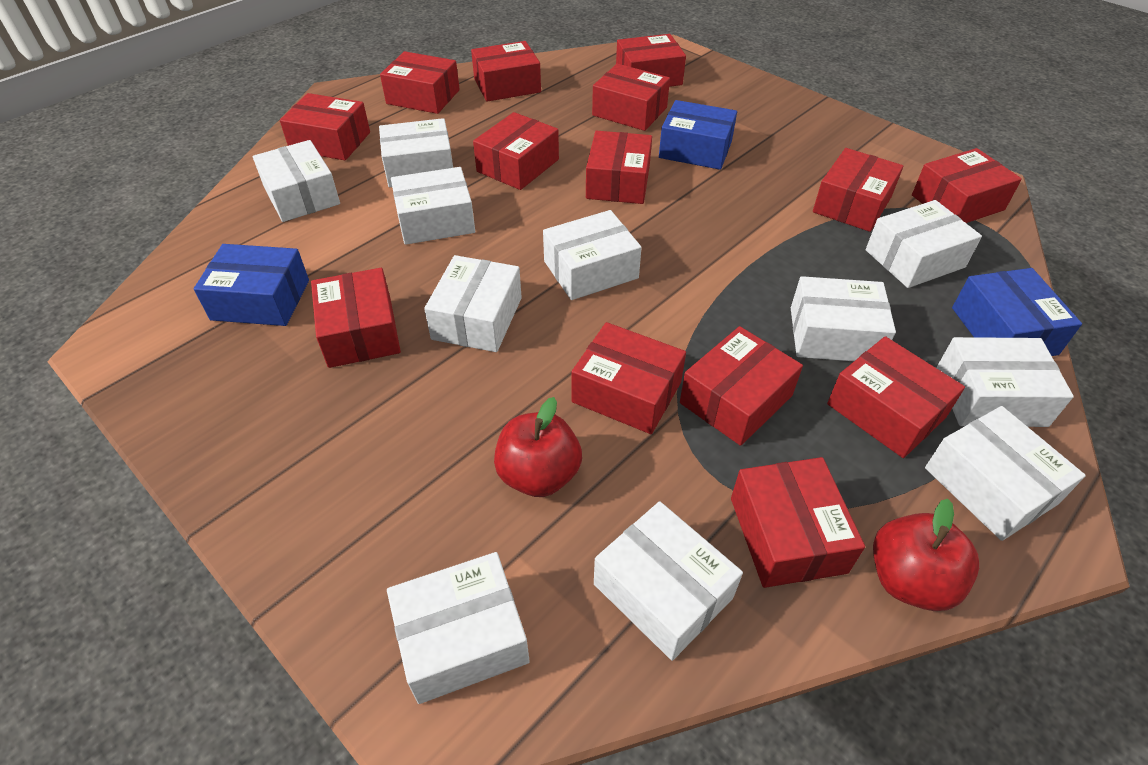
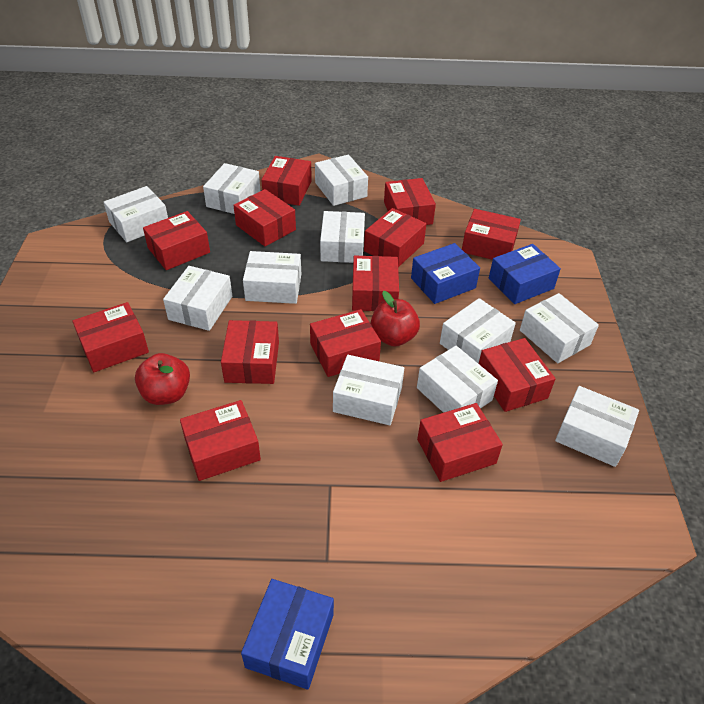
red box: [280,93,370,160] [311,268,401,368] [380,51,460,114] [471,41,541,102] [473,112,559,190] [571,322,686,434] [586,131,652,204] [592,64,670,131] [616,34,686,87] [680,326,803,446] [731,457,865,588] [813,148,903,232] [827,336,965,458] [912,148,1022,223] = 14 -> [72,302,149,372] [143,211,210,270] [180,400,261,481] [221,320,279,384] [233,189,296,246] [261,156,312,206] [310,309,381,377] [352,256,399,311] [364,208,426,267] [384,178,436,225] [417,403,503,482] [462,209,521,260] [479,338,556,412] = 13

